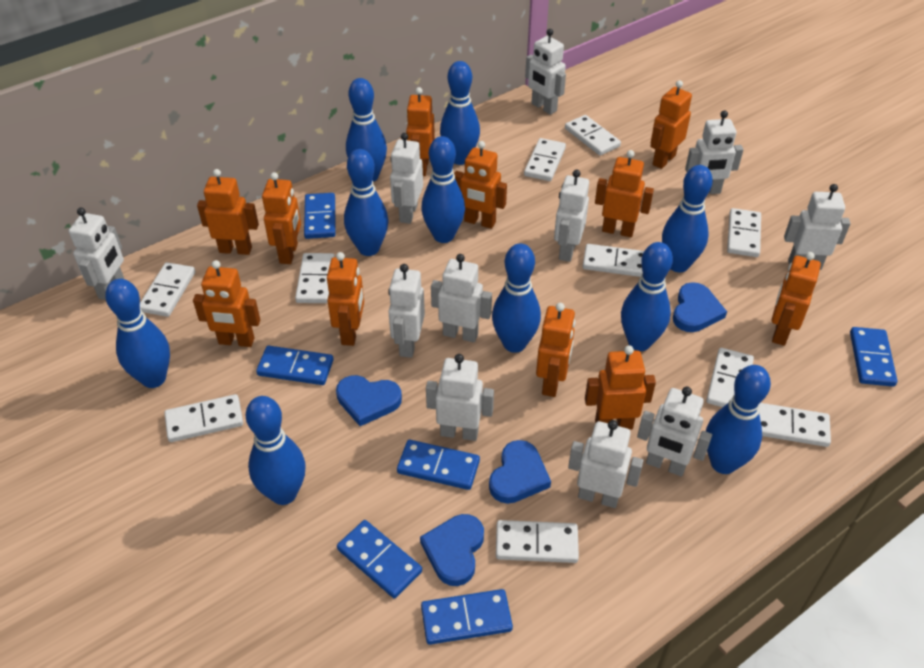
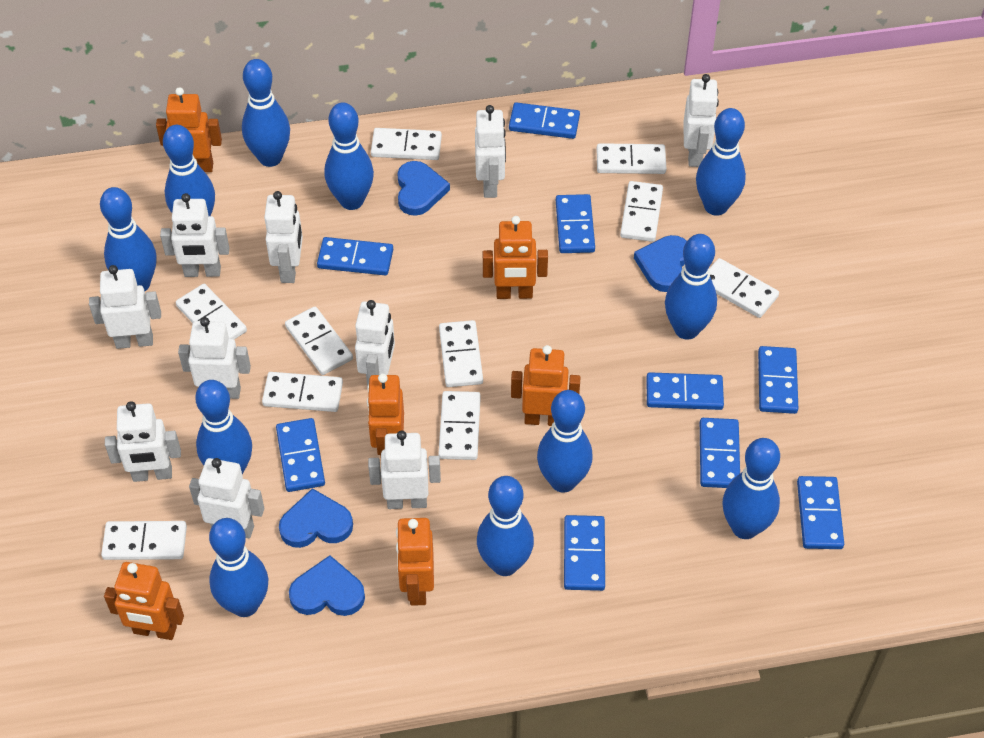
blue bowling pin: [105,279,170,388] [246,396,306,505] [344,149,388,256] [346,78,387,182] [421,136,465,243] [440,61,480,165] [492,244,541,353] [621,242,673,351] [662,165,713,272] [706,365,771,474] = 10 -> [100,187,156,291] [163,125,215,216] [195,380,252,475] [209,518,268,617] [242,59,290,167] [325,103,374,210] [477,476,534,576] [537,390,593,492] [665,234,717,340] [696,108,746,216] [722,438,780,539] = 11
blue domino: [256,346,334,385] [304,193,336,239] [337,520,422,598] [397,440,480,490] [421,589,513,645] [850,327,897,387] = 6 -> [276,418,325,492] [317,237,393,275] [509,102,580,139] [556,194,595,253] [564,515,605,591] [646,372,724,410] [700,418,740,488] [758,346,798,414] [797,476,844,549] = 9
orange robot: [193,260,260,347] [197,169,259,255] [262,172,301,264] [327,252,364,346] [406,87,435,176] [454,141,507,229] [536,303,575,397] [585,345,656,430] [595,150,654,237] [651,80,692,169] [772,252,821,346] = 11 -> [104,562,184,640] [156,87,222,172] [367,373,404,457] [396,518,434,606] [483,216,548,299] [511,345,581,426] = 6
white robot: [69,208,124,300] [388,264,425,358] [390,133,423,224] [426,354,494,441] [431,254,492,342] [525,29,566,115] [554,170,589,262] [568,420,643,508] [637,387,712,476] [685,111,744,194] [784,184,851,270] = 11 -> [89,265,161,349] [105,401,181,482] [160,193,229,277] [178,317,251,399] [189,458,264,538] [264,191,303,283] [355,300,395,387] [368,430,441,509] [475,105,506,198] [683,74,719,167] = 10

